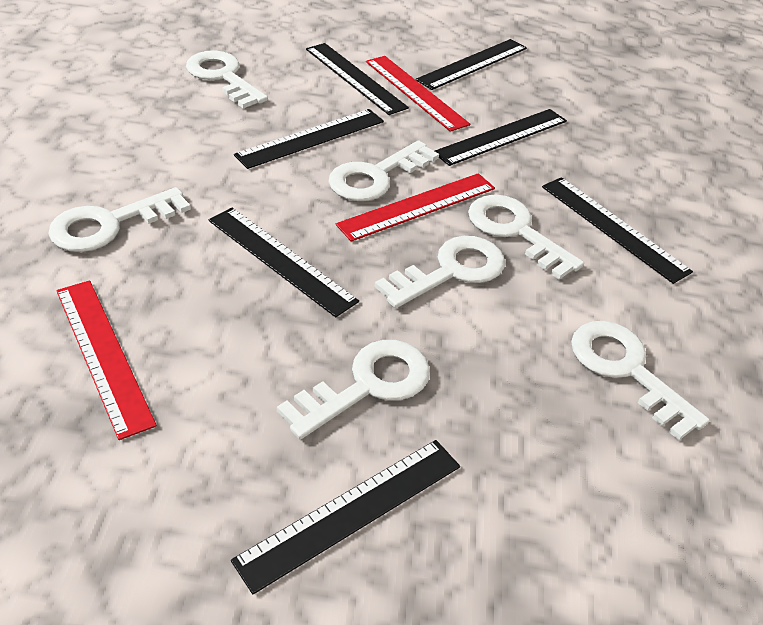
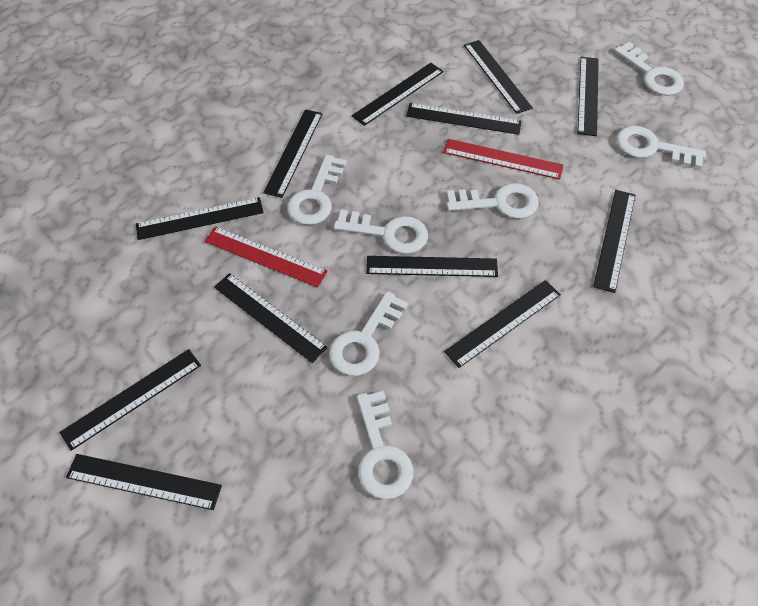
black ruler: [209,208,359,317] [231,440,460,595] [234,109,384,169] [306,43,409,115] [416,39,527,90] [435,109,567,166] [542,177,693,284] = 7 -> [60,349,201,451] [66,454,222,510] [136,197,264,240] [214,273,328,363] [263,109,323,198] [352,63,443,126] [366,256,498,277] [406,103,522,135] [444,280,561,368] [464,40,533,114] [578,57,599,136] [593,190,636,293] = 12
red ruler: [56,280,157,440] [336,173,495,242] [366,56,470,132] = 3 -> [204,226,328,288] [443,139,563,180] = 2

